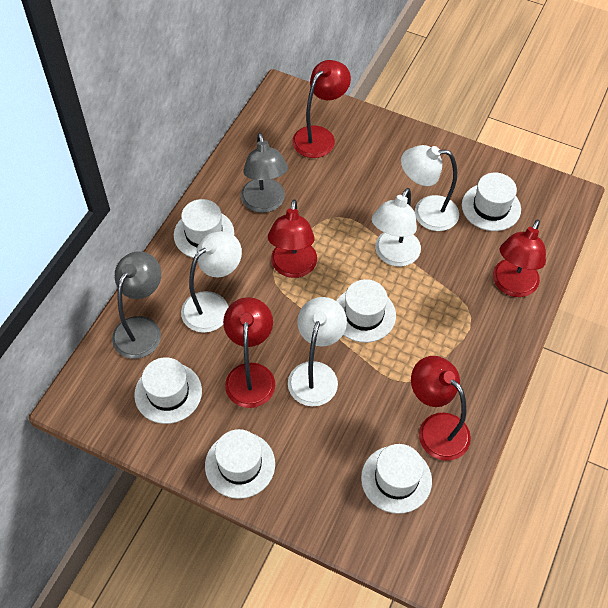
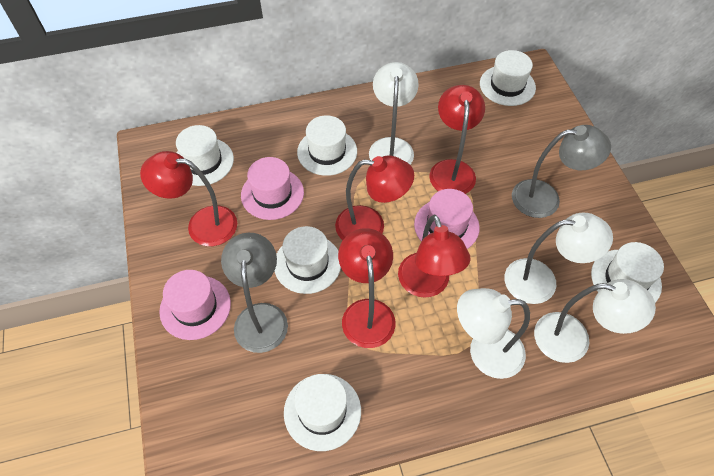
pink hat: none = 0 -> [159,270,231,340] [241,157,304,220] [414,189,480,249] = 3

